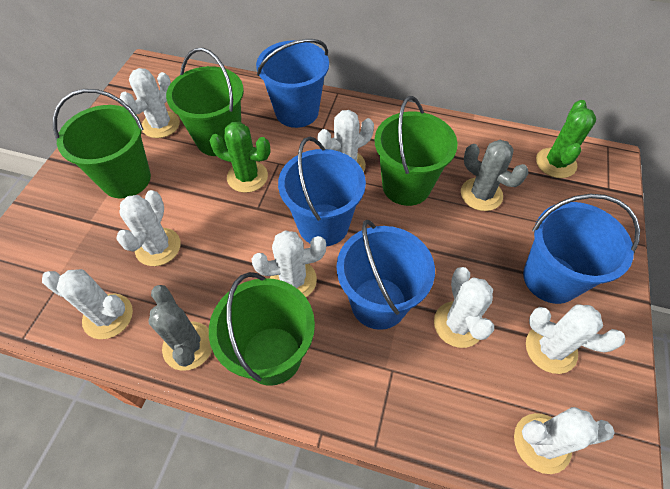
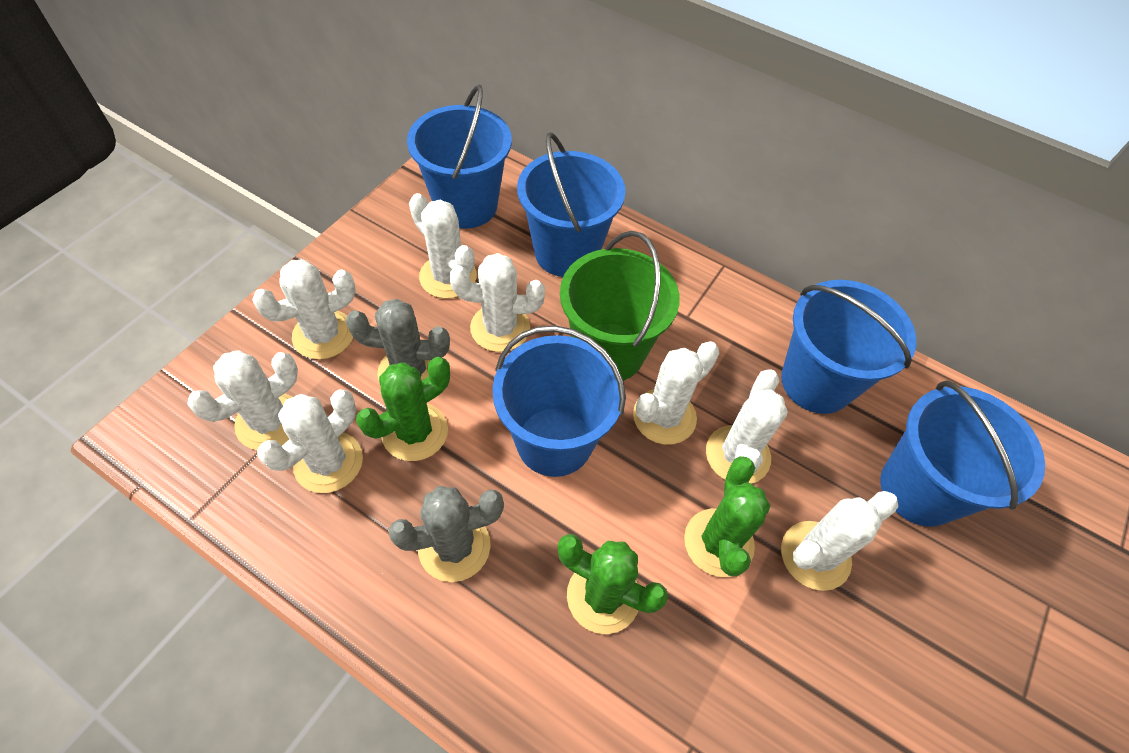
blue bucket: [256,39,329,128] [278,137,366,246] [337,220,435,330] [523,194,640,304] = 4 -> [407,85,512,229] [492,325,626,477] [517,132,625,277] [781,280,916,414] [880,380,1045,527] = 5
green bucket: [53,89,151,198] [166,48,244,156] [209,272,315,386] [375,96,458,206] = 4 -> [560,231,680,381] = 1
green cactus: [210,122,271,193] [536,100,596,178] = 2 -> [356,357,450,461] [557,534,668,634] [684,456,770,577] = 3

